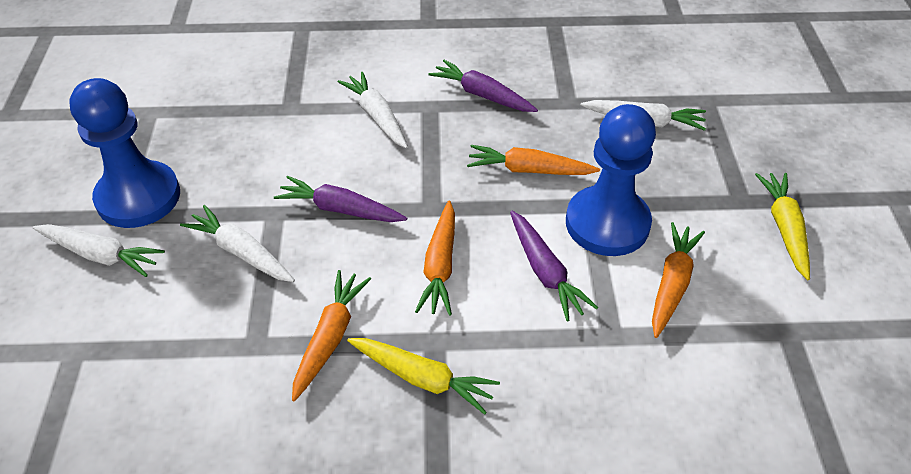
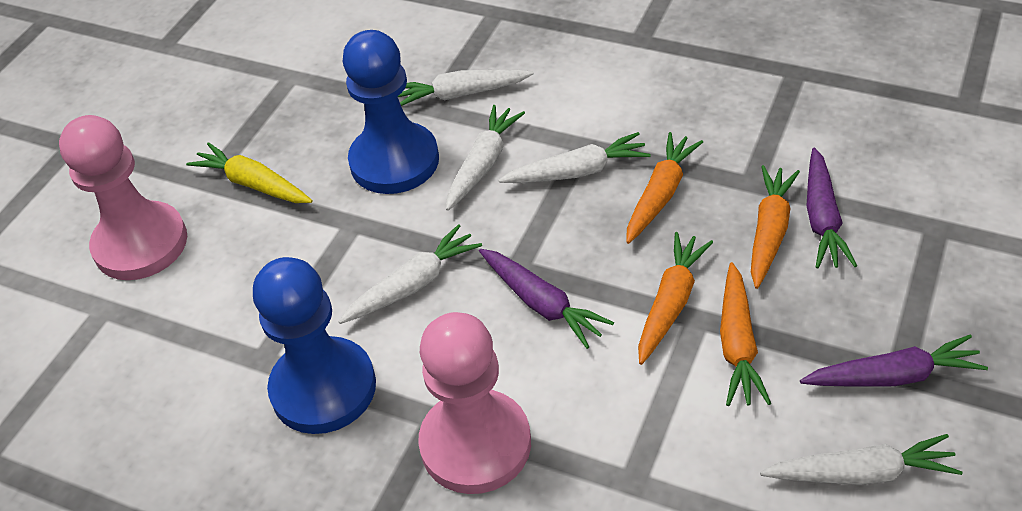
pink pawn: none = 0 -> [59,115,187,280] [418,312,531,494] = 2
white carrot: [33,224,165,277] [180,205,295,282] [338,72,408,148] [581,100,706,131] = 4 -> [338,224,482,324] [398,69,534,106] [446,105,525,211] [498,132,651,183] [760,434,962,485] = 5
yellow carrot: [347,338,500,415] [755,173,810,280] = 2 -> [186,142,313,203] = 1

